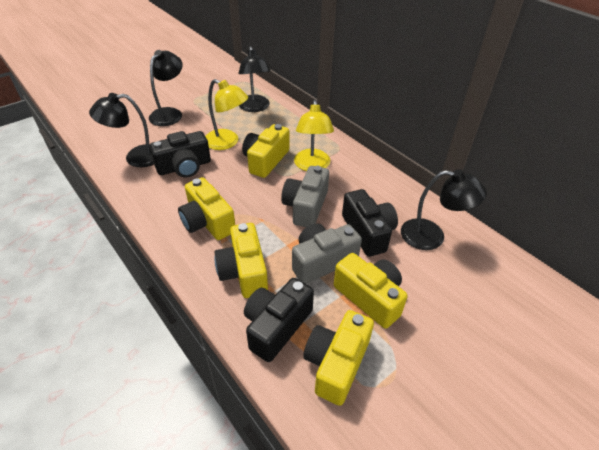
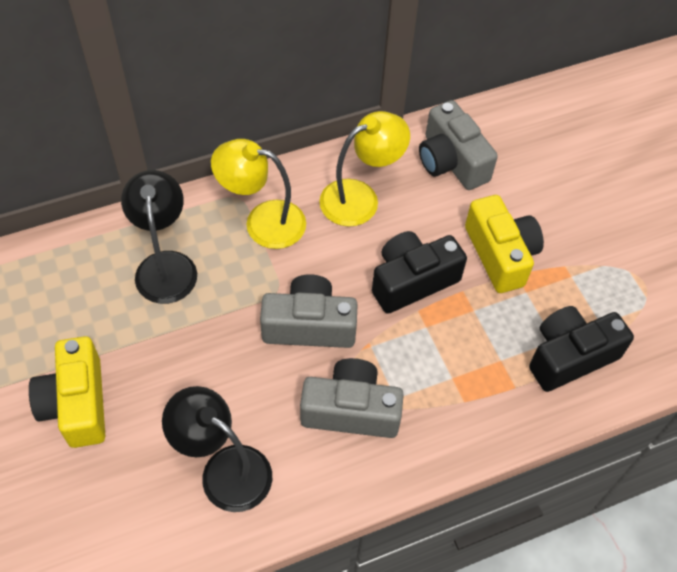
black camera: [149,131,211,178] [244,278,314,362] [342,189,398,257] = 3 -> [372,231,467,314] [529,306,634,392] = 2
black lamp: [89,93,154,167] [149,50,183,126] [238,46,271,112] [401,169,487,250] = 4 -> [121,170,197,304] [162,386,272,512] = 2
grey camera: [281,166,329,227] [292,223,362,284] = 2 -> [260,274,358,348] [300,358,404,438] [419,100,498,190] = 3
yellow camera: [178,177,235,240] [214,223,268,298] [242,124,289,178] [303,310,374,406] [334,253,407,329] = 5 -> [29,336,105,448] [465,195,544,293] = 2

